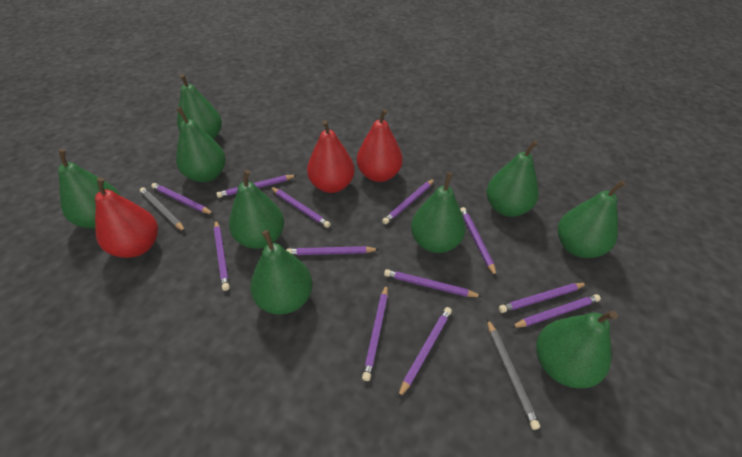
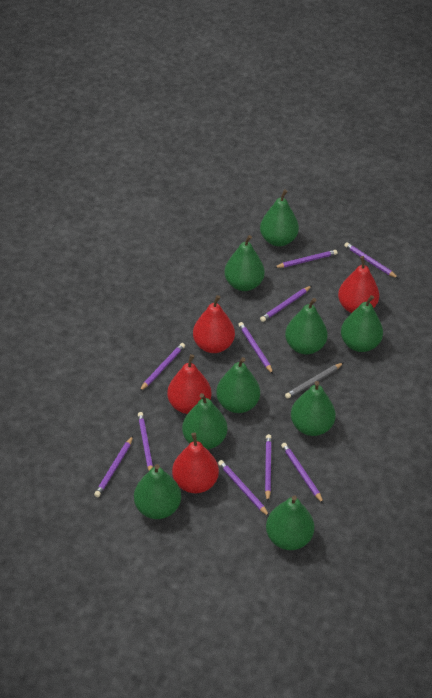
grey pencil: [140,187,185,232] [487,319,540,430] = 2 -> [285,363,343,399] = 1
purple pencil: [151,183,213,214] [214,220,230,291] [216,175,297,198] [271,187,331,228] [286,246,380,255] [362,284,388,381] [382,179,435,224] [384,269,482,297] [398,307,452,399] [460,207,497,277] [499,283,587,313] [511,294,601,328] = 12 -> [94,436,133,497] [138,412,153,471] [139,343,185,391] [218,460,269,516] [238,322,273,374] [260,286,311,322] [265,434,272,502] [274,250,337,268] [281,443,324,504] [344,242,399,279] = 10
red pear: [95,177,158,258] [307,120,355,193] [357,109,403,182] = 3 -> [167,354,212,414] [172,433,219,493] [193,295,235,353] [338,256,379,313] = 4

